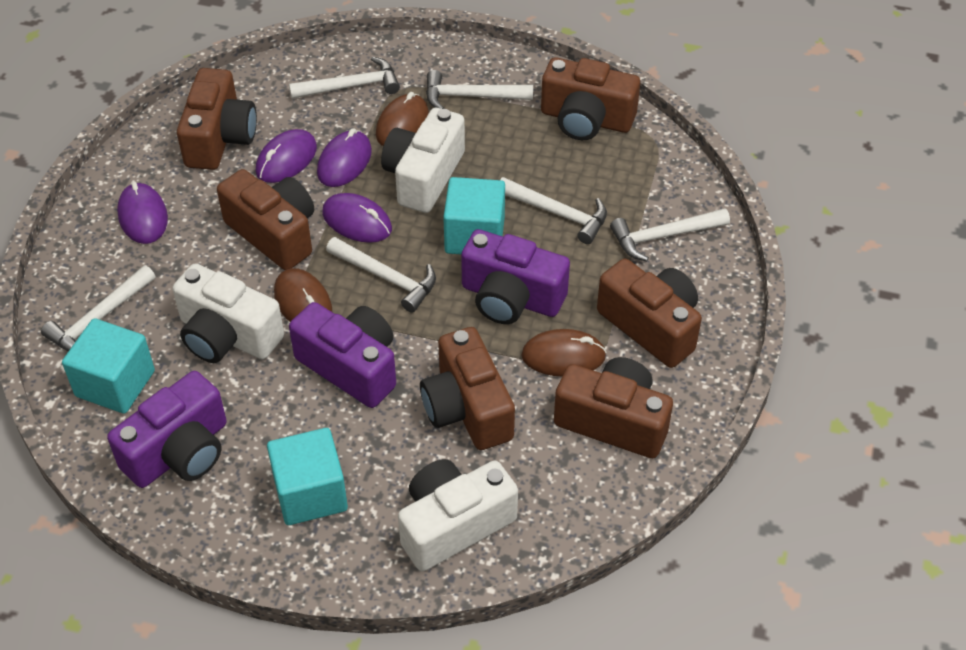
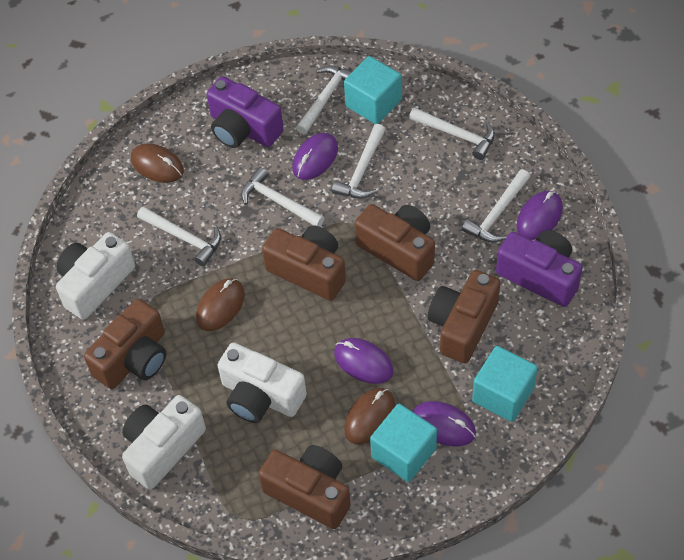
brown camera: [177,68,257,170] [217,169,314,270] [420,327,515,450] [541,57,640,140] [554,357,673,458] [597,259,702,368] = 6 -> [84,299,166,389] [258,445,351,529] [262,225,346,301] [355,204,435,281] [428,270,500,363] = 5
purple camera: [107,371,227,488] [289,302,396,408] [461,229,570,324] = 3 -> [207,76,284,148] [496,230,583,307] = 2

